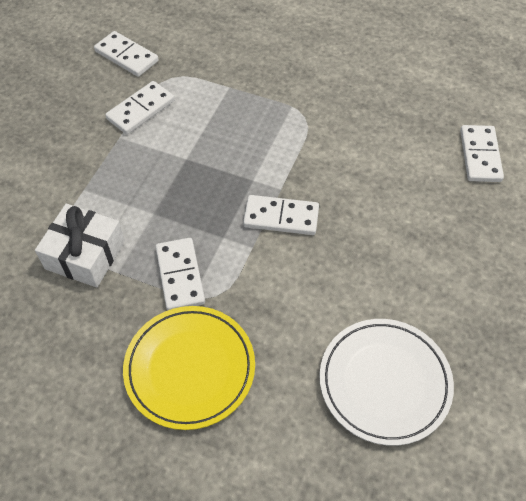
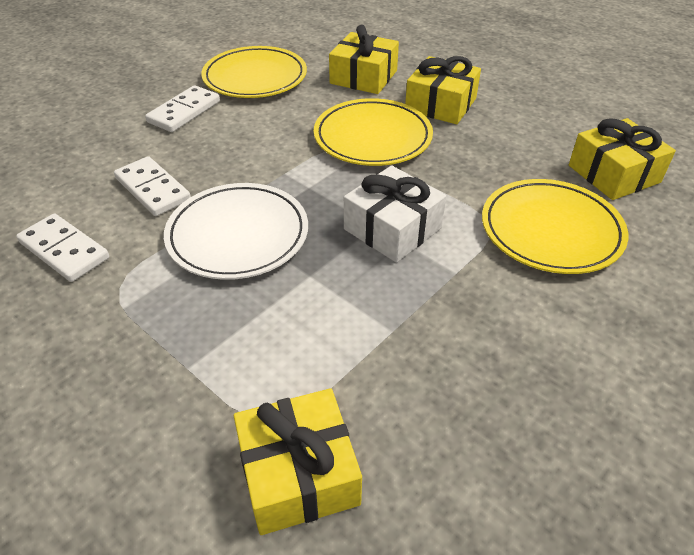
white domino: [94,31,158,77] [105,81,175,134] [156,238,205,311] [243,195,319,235] [460,125,504,182] = 5 -> [16,213,109,282] [114,156,191,216] [145,85,220,132] = 3
yellow gift: none = 0 -> [234,388,362,535] [329,25,399,94] [405,56,481,124] [569,118,676,200] = 4
yellow plate: [123,306,255,430] = 1 -> [201,46,307,98] [314,98,433,166] [482,179,628,274] = 3

